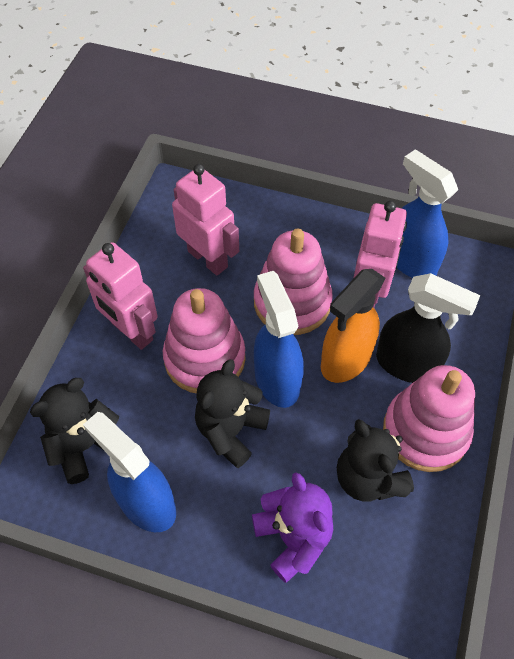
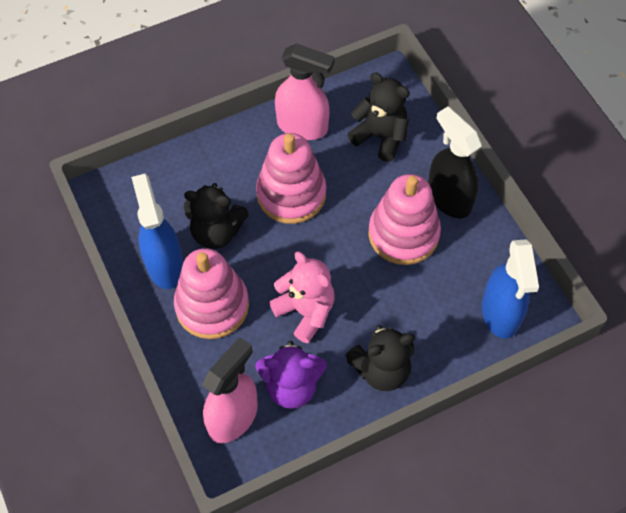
blue spray bottle: [83,412,176,532] [254,271,304,408] [397,149,458,278] = 3 -> [131,174,183,289] [482,239,539,339] = 2
orange spray bottle: [321,269,385,383] = 1 -> none = 0
pink robot: [83,242,158,350] [172,164,239,275] [353,201,407,308] = 3 -> none = 0
pink spray bottle: none = 0 -> [202,337,258,443] [275,43,335,140] = 2
pink teddy bear: none = 0 -> [269,252,335,343] = 1

